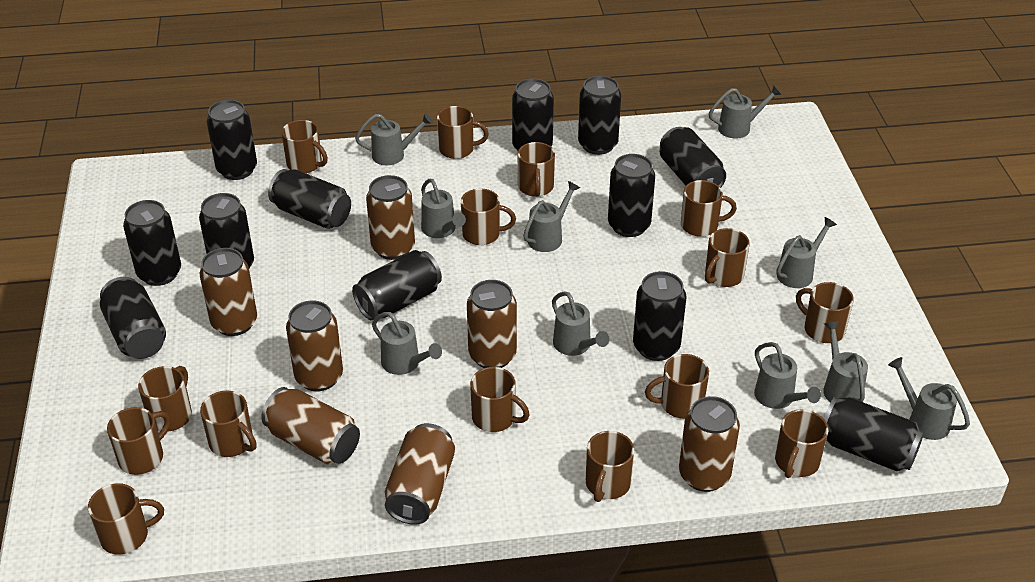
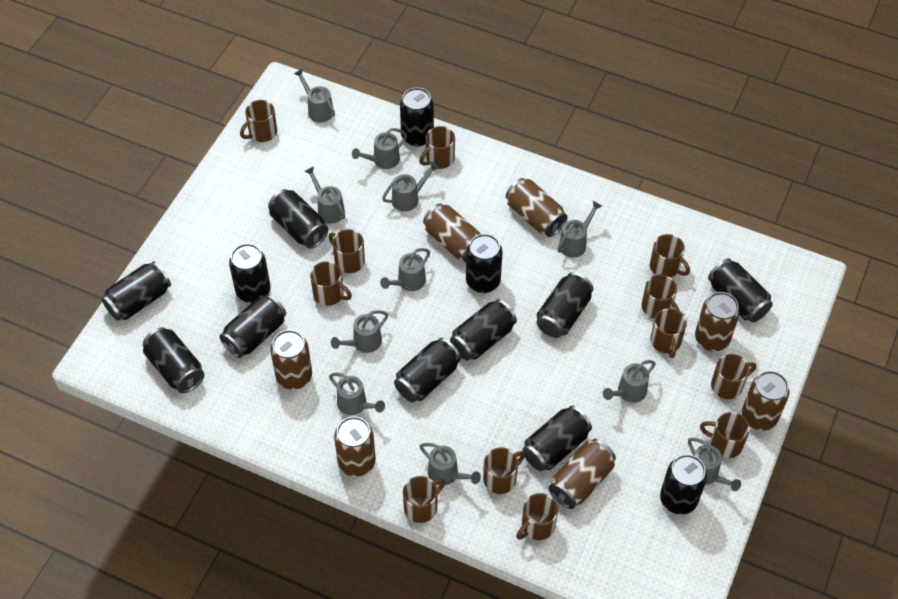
black can: [100,277,166,359] [123,200,181,286] [199,193,254,269] [207,100,257,180] [268,169,351,229] [352,250,442,320] [512,79,554,151] [578,76,621,155] [608,154,655,237] [633,271,686,361] [660,127,726,188] [824,396,924,472] = 12 -> [101,261,171,321] [143,327,204,393] [220,294,286,358] [229,243,271,303] [268,189,328,248] [394,338,461,402] [400,87,434,147] [450,299,517,360] [466,234,503,293] [522,406,592,471] [537,272,594,338] [660,454,707,515] [708,258,773,322] = 13
brown mug: [88,483,164,555] [107,407,170,475] [138,366,192,431] [200,391,257,457] [281,120,328,173] [437,106,489,159] [461,189,516,245] [470,367,530,432] [518,142,555,197] [586,431,634,502] [645,354,709,419] [681,180,737,237] [705,228,750,287] [775,409,828,478] [796,282,854,343] = 15 -> [240,100,277,142] [310,261,352,306] [328,229,365,273] [403,476,445,523] [419,126,455,169] [483,447,525,494] [516,493,558,540] [642,275,680,319] [650,234,690,278] [650,308,687,358] [700,412,750,458] [711,354,756,399] = 12
grey watering can: [355,113,433,165] [372,312,442,375] [421,179,466,238] [523,181,580,252] [552,291,609,356] [709,86,782,139] [754,342,821,409] [777,217,837,288] [823,321,868,403] [888,357,970,440] = 10 -> [294,69,335,123] [304,166,345,224] [329,373,385,415] [331,310,388,353] [352,128,407,169] [380,248,430,291] [382,161,439,212] [420,443,481,485] [557,201,602,258] [603,360,656,403] [688,438,741,491] = 11

